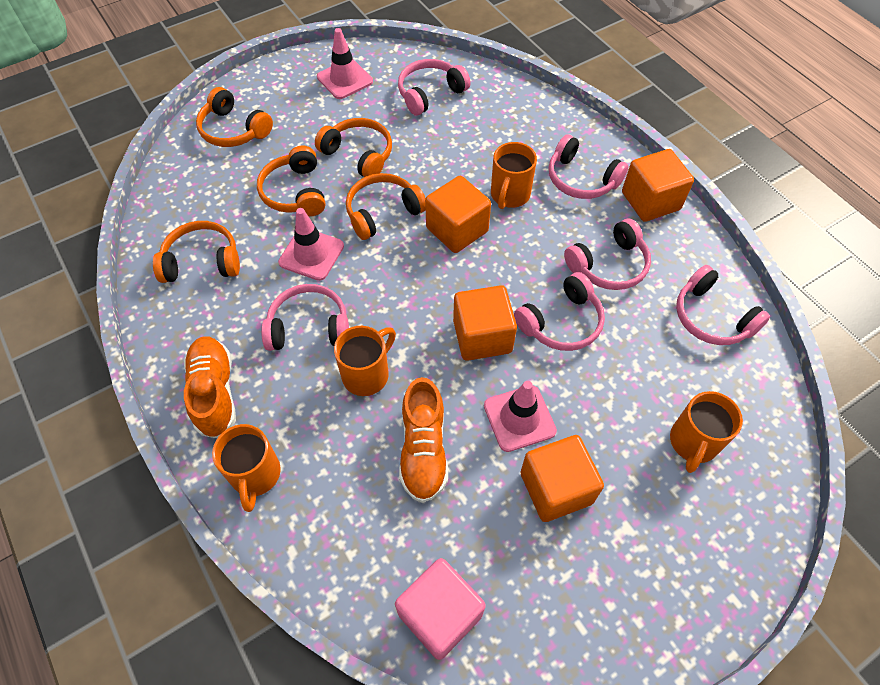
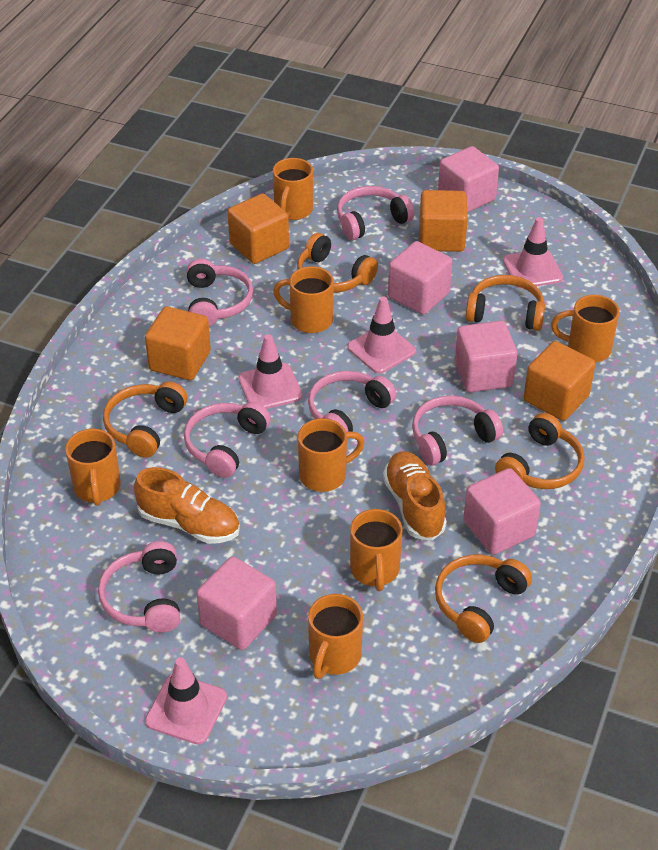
orange mug: [212,424,281,512] [334,326,396,396] [491,142,537,209] [670,391,743,473] = 4 -> [65,429,121,506] [273,158,313,220] [273,266,334,333] [298,418,365,492] [308,594,363,679] [350,509,402,591] [551,295,620,362] = 7
pink cube: [395,558,486,660] = 1 -> [196,556,277,650] [388,241,452,315] [438,146,499,213] [455,321,517,392] [463,468,541,555] = 5
pink traffic cone: [278,208,344,281] [317,28,373,99] [484,381,557,452] = 3 -> [145,657,227,745] [238,334,303,409] [347,297,416,374] [503,217,563,289] = 4

